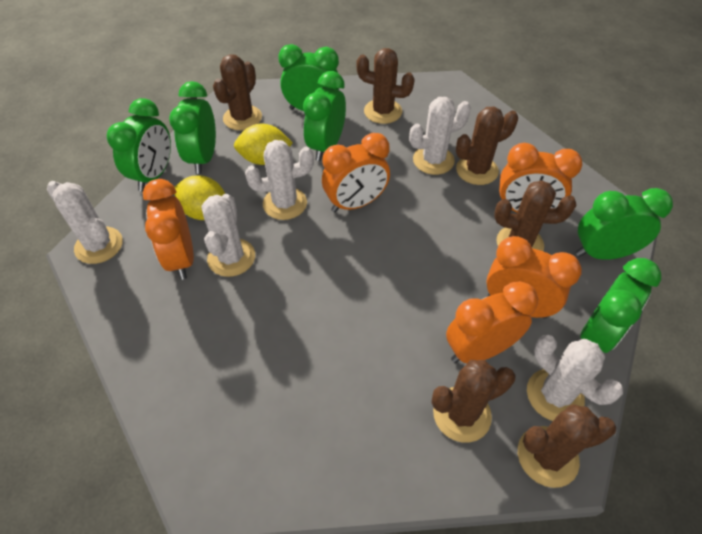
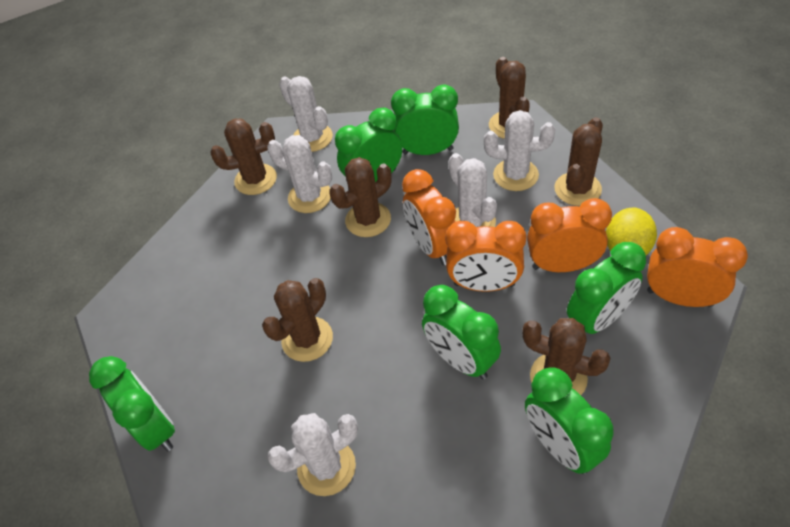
orange clock: [143,179,194,280] [322,133,390,213] [446,281,538,363] [486,236,582,319] [499,143,582,213] = 5 -> [402,169,456,265] [445,221,527,292] [527,198,612,272] [647,227,748,307] = 4
yellow lemon: [174,175,225,220] [234,124,293,165] = 2 -> [606,208,657,255] = 1

